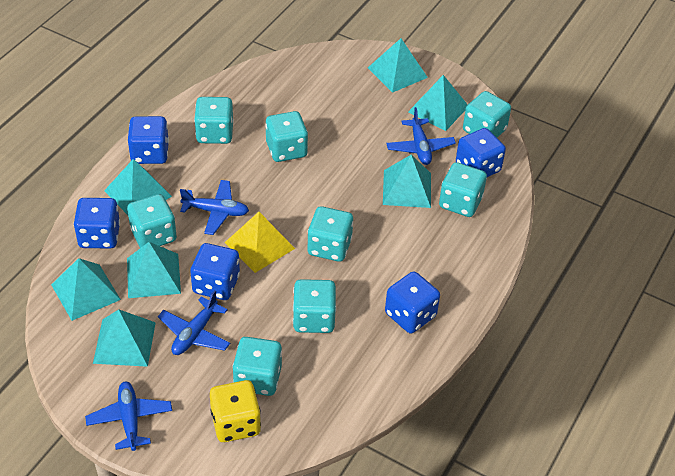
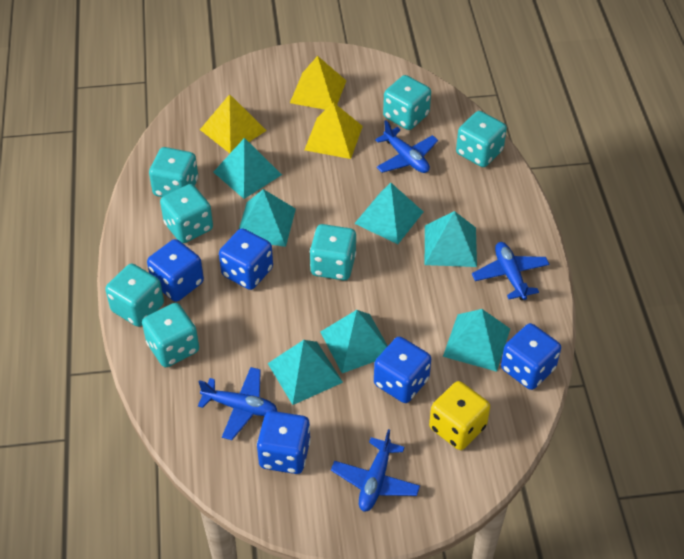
turquoise dice: [127,194,177,248] [194,97,234,144] [232,337,282,396] [265,111,308,162] [293,279,336,333] [308,206,353,262] [439,162,487,217] [463,91,511,137] = 8 -> [105,264,164,327] [142,303,199,367] [149,147,198,197] [160,184,213,243] [310,224,356,280] [383,75,431,130] [456,111,507,167] = 7
yellow pyramid: [225,212,295,273] = 1 -> [200,94,267,153] [290,56,346,110] [304,102,363,159] = 3

